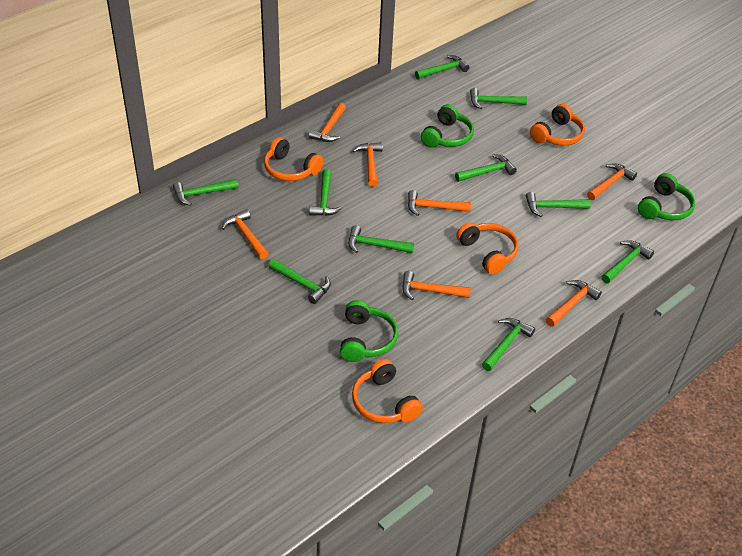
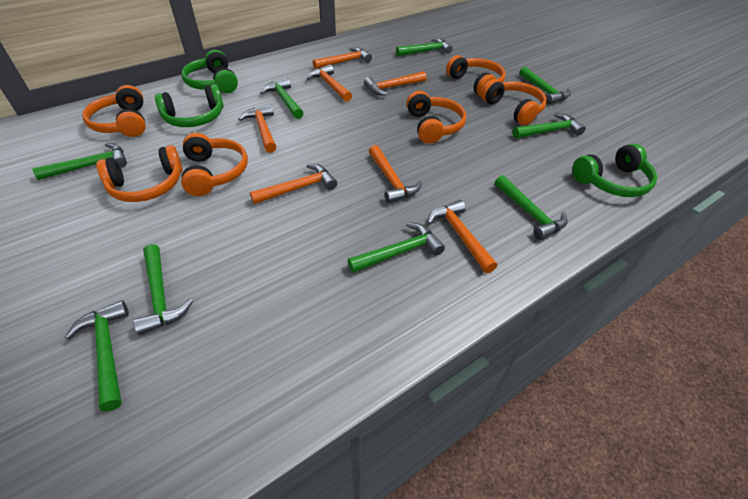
green hammer: [173,179,239,206] [269,259,331,304] [309,169,342,216] [348,225,414,253] [415,55,469,79] [455,154,517,182] [470,88,527,109] [482,318,535,371] [526,192,591,217] [601,240,654,283] = 10 -> [33,143,127,180] [65,300,129,412] [133,244,193,335] [261,78,303,119] [348,222,445,273] [396,38,453,56] [495,175,568,240] [513,113,586,138] [519,67,571,104] = 9
orange headphones: [264,137,324,181] [352,359,423,423] [456,222,518,274] [530,104,585,146] = 4 -> [82,85,146,137] [97,145,183,202] [181,133,248,196] [406,91,467,144] [446,55,506,97] [481,79,547,125] = 6

